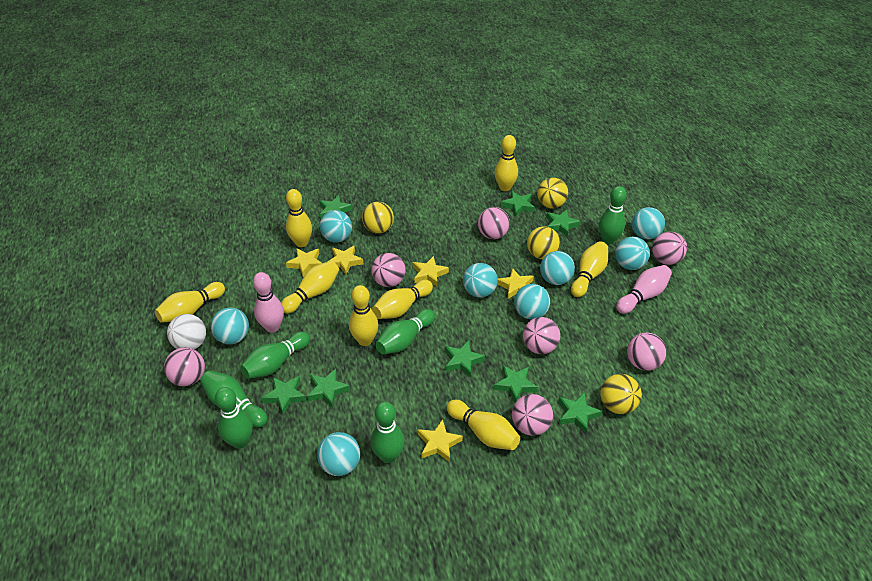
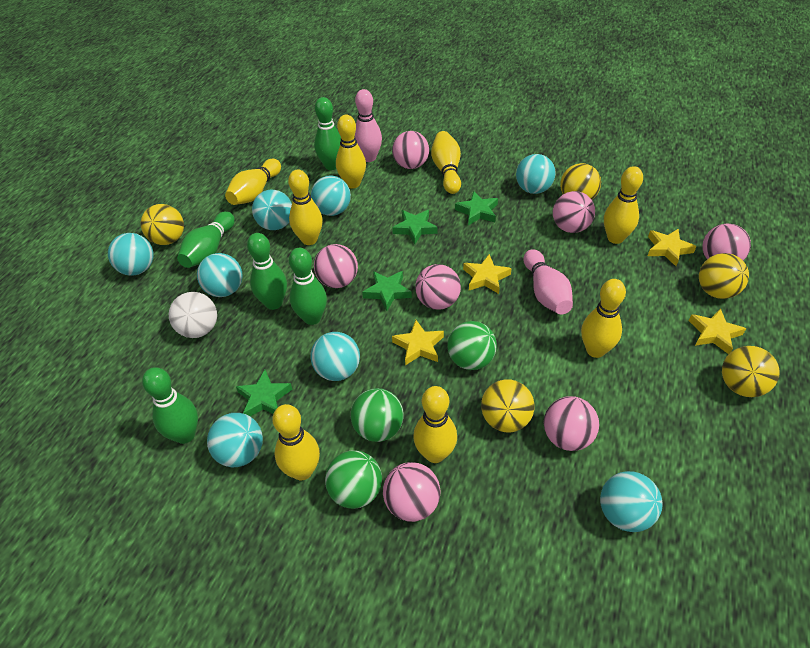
green ball: none = 0 -> [325,450,382,509] [351,388,404,442] [447,321,497,370] = 3
green bowling pin: [200,371,268,427] [215,387,253,449] [240,332,310,379] [371,402,405,463] [375,309,435,354] [599,186,627,244] = 6 -> [142,367,198,444] [177,211,235,268] [247,233,287,310] [289,248,327,325] [314,97,341,170] = 5
green star: [262,376,307,415] [307,369,350,408] [319,195,353,219] [445,340,485,377] [494,365,538,403] [501,191,535,217] [546,210,581,237] [558,392,602,433] = 8 -> [236,370,292,416] [362,271,412,311] [392,210,438,244] [455,191,498,226] = 4
yellow ball: [362,202,394,234] [527,226,560,259] [537,178,568,208] [600,374,642,414] = 4 -> [141,204,184,245] [481,379,534,432] [560,163,601,200] [699,253,749,299] [722,346,780,397] = 5
yellow star: [286,248,322,277] [328,245,363,275] [413,256,449,286] [418,419,463,462] [497,268,534,299] = 5 -> [392,320,444,365] [463,254,512,294] [648,229,697,266] [689,308,746,354] = 4

